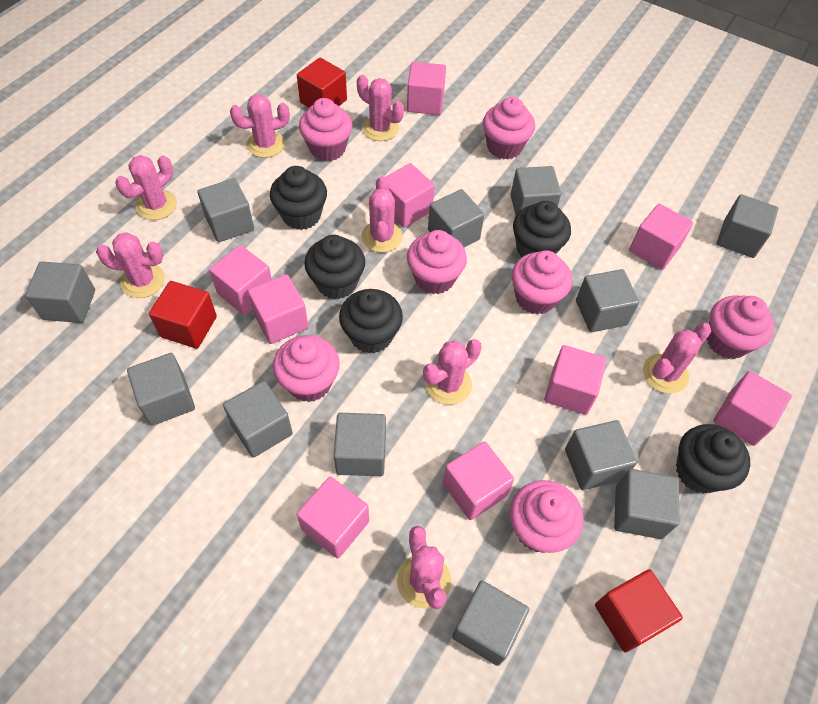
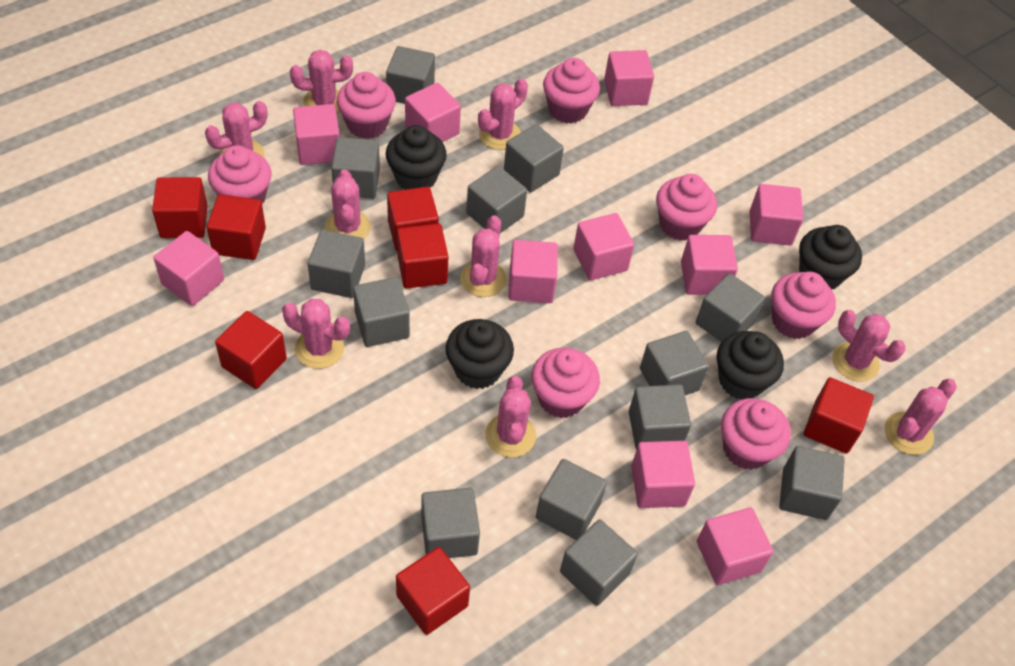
black cupcake: [270,166,327,230] [304,235,365,299] [339,289,403,353] [513,201,571,257] [676,424,750,494] = 5 -> [386,125,447,190] [445,319,514,389] [717,331,784,400] [799,225,862,289] = 4
grey cube: [25,261,95,323] [127,353,195,426] [197,178,254,242] [223,381,293,458] [334,413,386,476] [428,189,484,247] [452,581,529,666] [510,166,561,215] [565,420,637,490] [576,269,640,332] [614,469,679,539] [717,194,778,258] = 12 -> [308,230,365,298] [331,137,380,198] [353,277,410,347] [386,46,435,104] [421,488,480,558] [466,166,527,233] [504,124,564,192] [536,459,607,540] [560,519,638,606] [629,384,691,450] [640,331,709,395] [696,273,765,342] [779,446,845,520] = 13
pink cactus: [96,232,165,298] [115,155,177,220] [230,94,290,158] [357,75,404,141] [361,176,403,253] [397,526,451,609] [423,339,482,405] [643,323,711,394] = 8 -> [205,101,268,157] [282,299,350,369] [290,50,353,114] [325,169,371,239] [460,215,507,297] [478,78,528,150] [485,376,536,457] [832,310,906,382] [885,379,957,455] = 9
pink cube: [209,245,272,315] [248,274,309,344] [297,476,369,559] [385,163,435,228] [407,62,446,115] [443,441,514,520] [544,345,607,415] [629,204,693,270] [714,371,792,446] = 9 -> [153,231,224,306] [293,104,340,165] [405,82,461,142] [509,240,558,303] [573,213,634,280] [604,50,654,106] [631,441,695,508] [681,235,738,295] [697,507,773,585] [750,184,803,246] = 10
red cube: [149,281,217,349] [297,58,347,108] [595,569,683,653] = 3 -> [152,177,208,238] [207,194,266,260] [215,311,287,389] [387,187,439,251] [396,547,470,635] [397,224,448,289] [804,377,874,454] = 7

